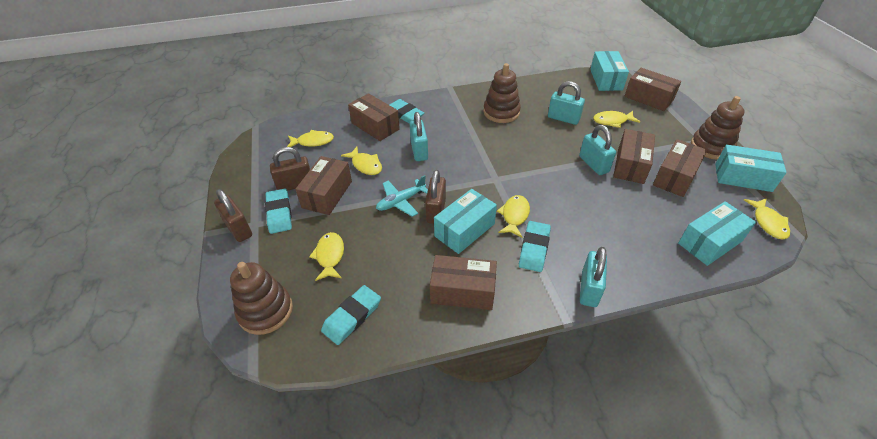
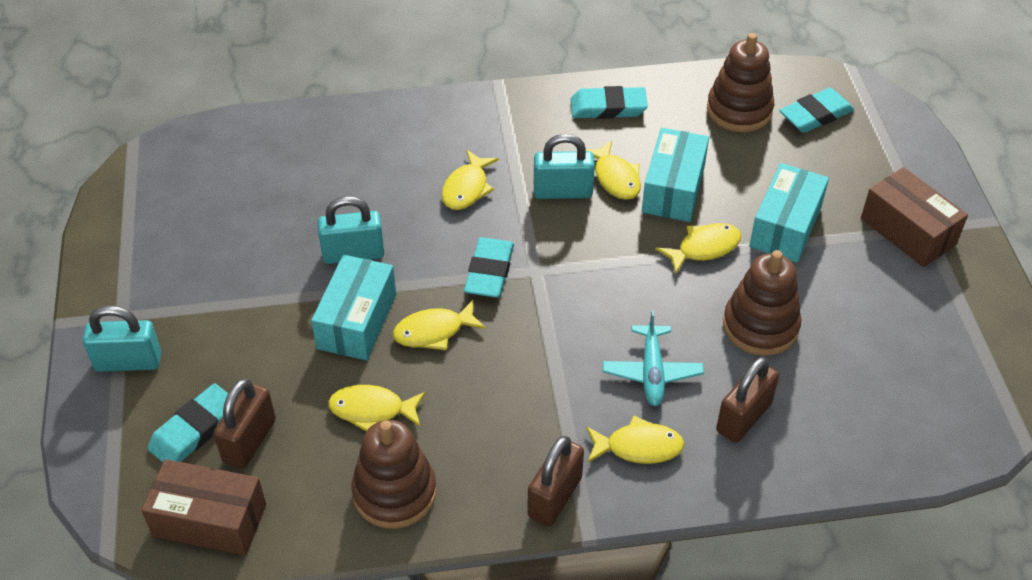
brown box: [296,156,352,215] [348,93,400,141] [430,255,497,310] [613,129,655,184] [624,68,681,111] [653,139,707,197] = 6 -> [141,459,266,556] [861,167,968,267] = 2
turquoise box: [434,189,497,254] [590,51,629,91] [678,201,756,266] [715,144,787,192] = 4 -> [311,255,396,361] [642,128,709,222] [749,163,829,263] = 3
turquoise padlock: [410,112,428,161] [548,81,585,125] [579,125,616,175] [580,247,607,307] = 4 -> [83,305,162,372] [318,196,384,264] [534,134,595,199] = 3

